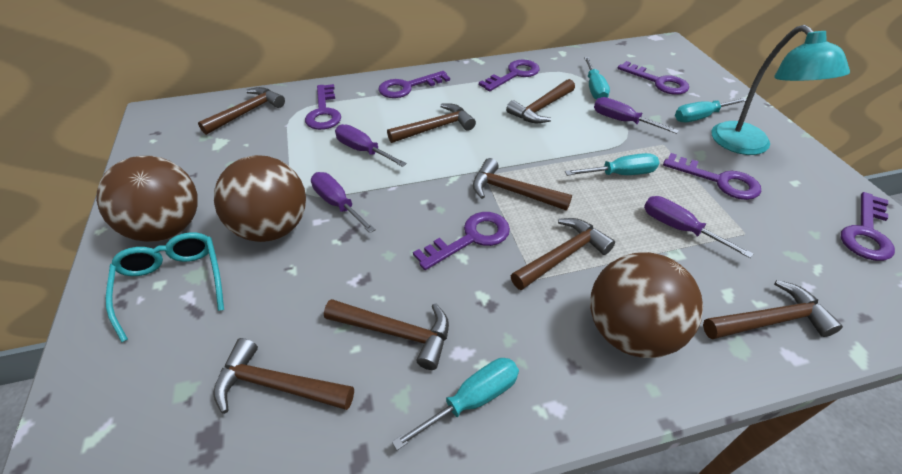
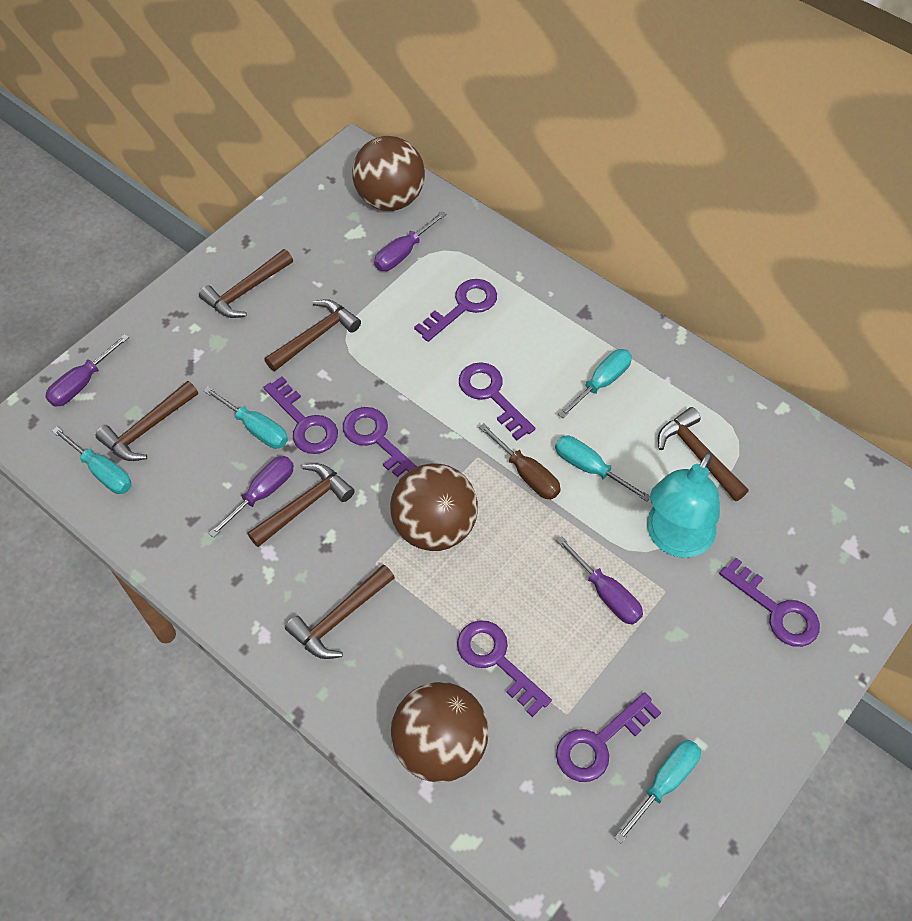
brown hammer: [198,87,285,135] [213,338,354,414] [324,299,449,370] [387,104,476,143] [473,158,572,211] [506,79,575,123] [511,218,615,290] [703,280,843,340] = 8 -> [96,381,198,461] [199,249,293,318] [247,464,355,547] [265,299,361,371] [285,564,395,659] [658,407,749,501] = 6
brown screwdriver: none = 0 -> [479,423,561,499] = 1
turquoise glasses: [106,232,224,342] = 1 -> none = 0
turquoise screwdriver: [392,358,519,450] [565,153,659,176] [584,57,610,99] [675,98,746,122] = 4 -> [52,427,132,494] [204,386,288,449] [555,435,650,502] [558,349,632,418] [614,740,701,843] = 5

